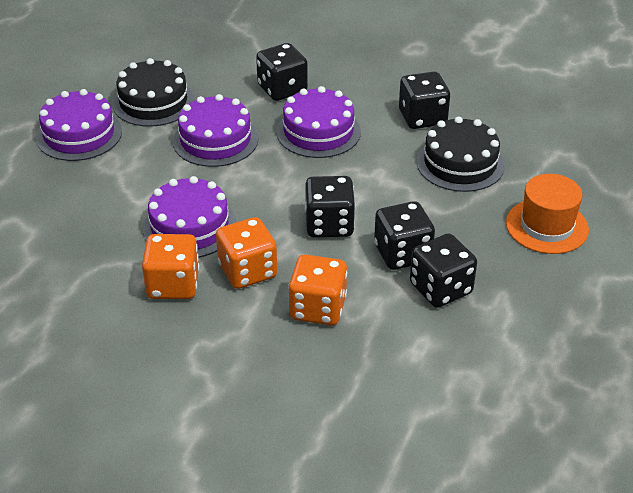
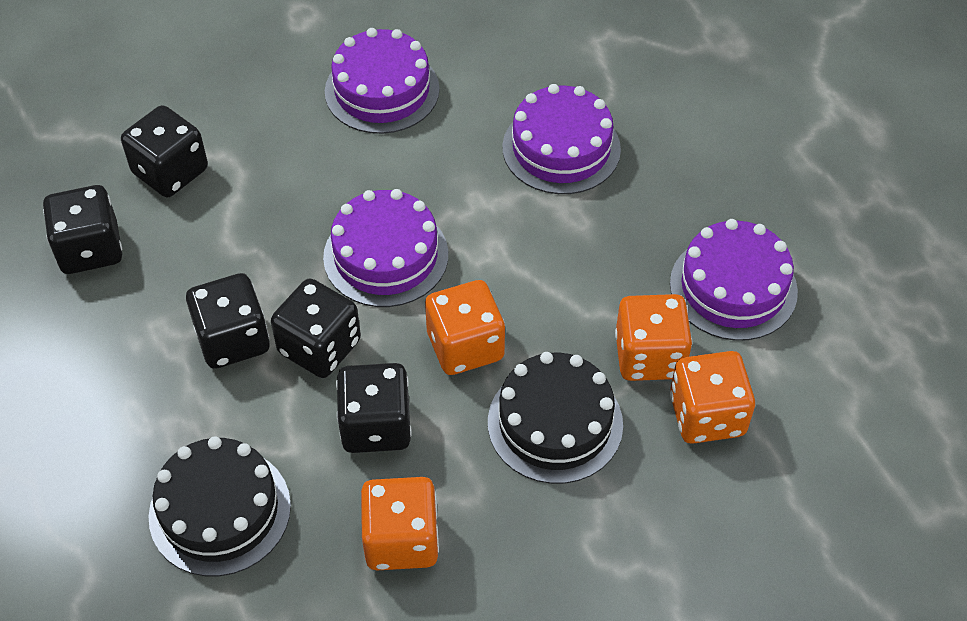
orange dice: [142,234,199,299] [216,217,277,289] [288,254,348,325] = 3 -> [361,477,439,570] [425,280,505,375] [615,294,692,381] [670,351,755,444] = 4
orange hat: [506,174,589,254] = 1 -> none = 0

